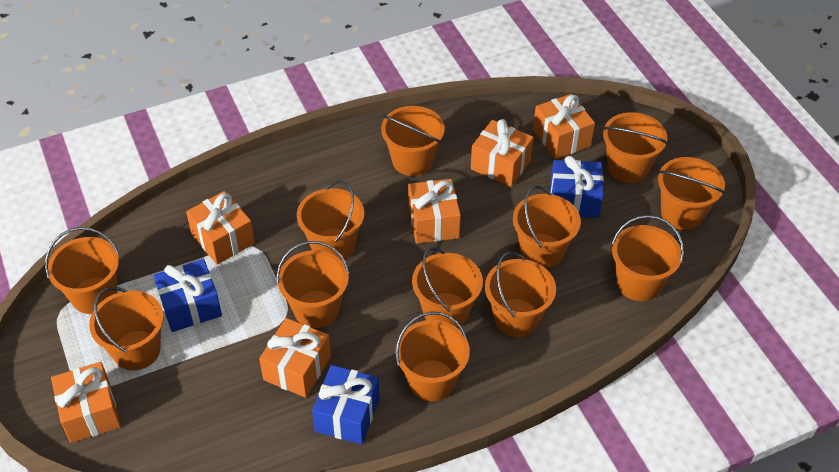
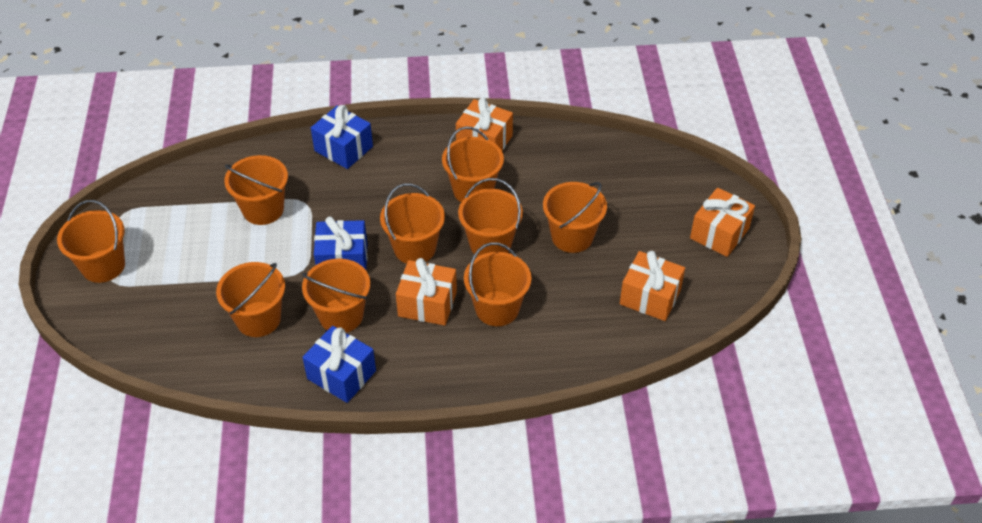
orange bucket: [45,227,119,314] [89,287,164,370] [276,241,350,328] [297,180,364,260] [381,106,445,176] [395,312,470,401] [412,248,483,328] [485,252,556,337] [513,186,581,268] [602,112,668,183] [612,215,684,301] [658,157,725,230] = 12 -> [57,200,125,283] [216,262,285,337] [224,155,288,225] [302,259,370,333] [380,183,445,264] [442,126,504,202] [458,178,523,257] [464,242,531,326] [543,182,607,253] = 9
orange gift: [51,362,121,443] [186,191,255,265] [259,318,331,398] [408,179,461,244] [471,119,534,187] [533,94,595,159] = 6 -> [396,258,457,326] [456,98,513,150] [620,251,685,321] [690,188,755,257] = 4

